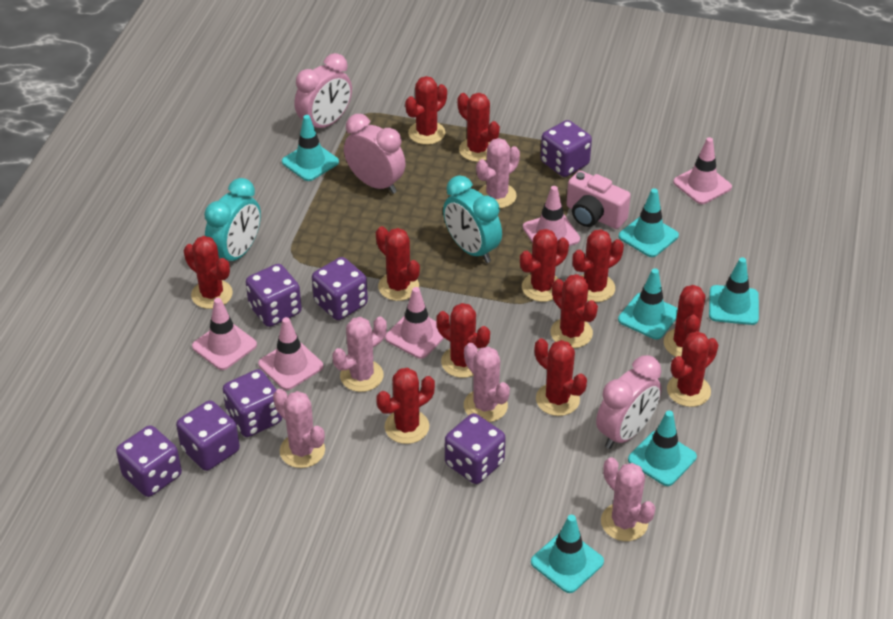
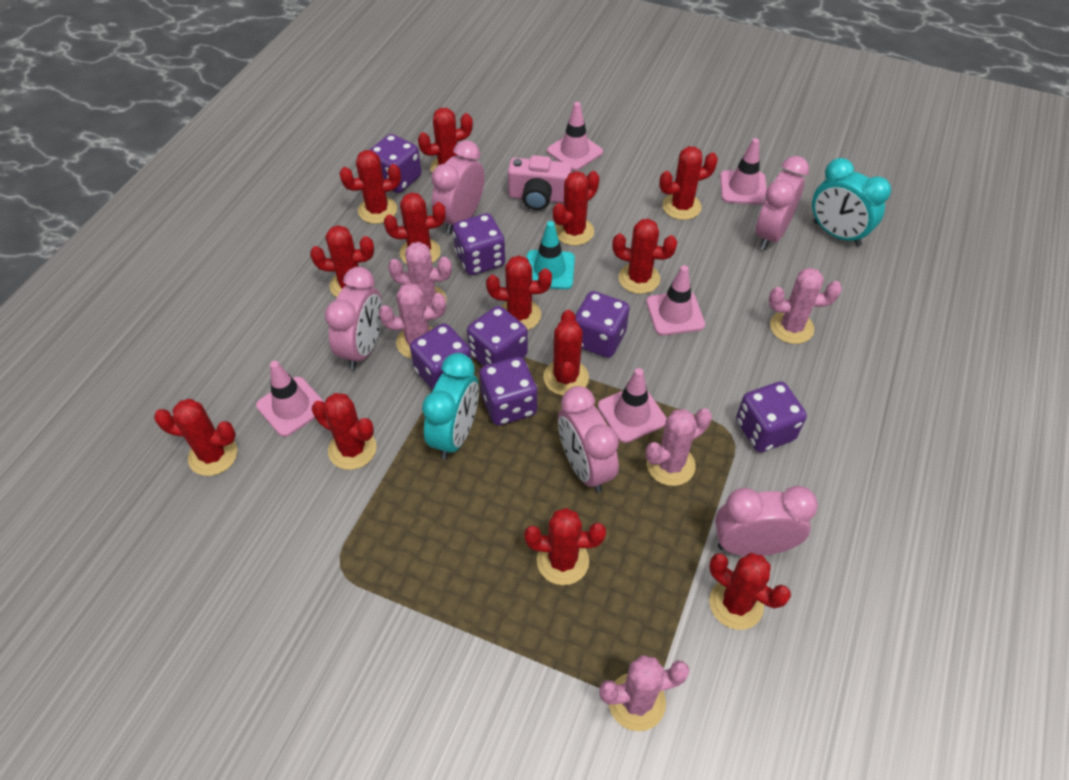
pink clock: [294,53,352,128] [344,114,406,194] [596,355,662,449] = 3 -> [325,267,382,370] [431,140,484,234] [558,386,619,493] [715,486,818,556] [755,156,809,250] = 5
red cactus: [184,236,233,309] [376,226,420,301] [376,368,435,444] [405,76,447,145] [436,303,490,378] [457,93,500,162] [520,229,569,302] [534,338,587,416] [551,274,598,348] [572,229,624,302] [664,285,706,357] [667,331,718,407] = 12 -> [154,399,237,476] [310,225,374,298] [312,393,377,470] [339,150,401,224] [384,192,446,264] [418,108,473,172] [486,255,552,330] [524,508,606,585] [543,310,589,395] [553,171,599,246] [612,219,677,294] [659,146,718,220] [709,553,791,630] = 13
turquoise traffic cone: [282,115,339,181] [531,515,604,593] [618,268,678,339] [619,188,679,257] [628,411,697,486] [709,257,759,325] = 6 -> [527,221,575,289] = 1

